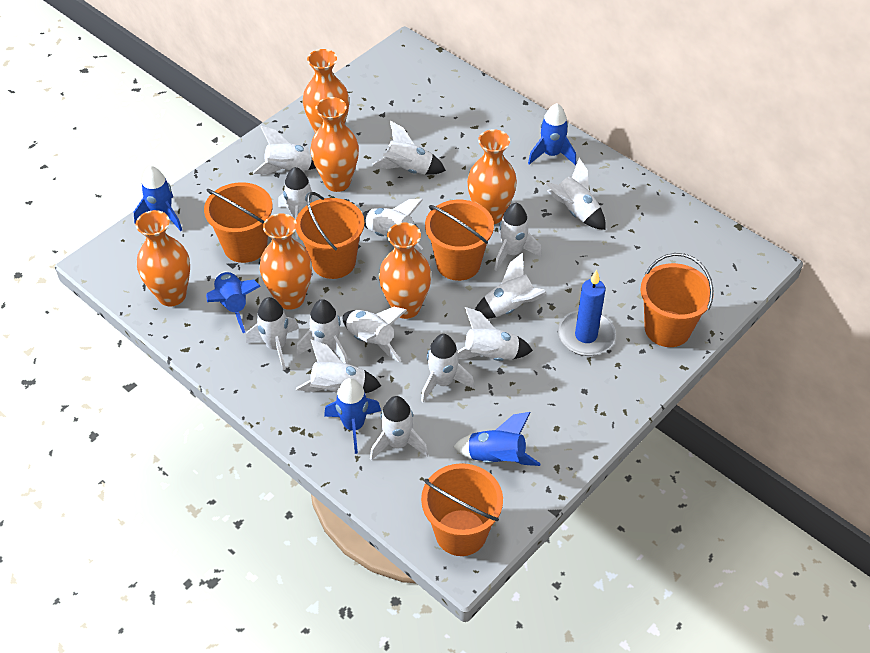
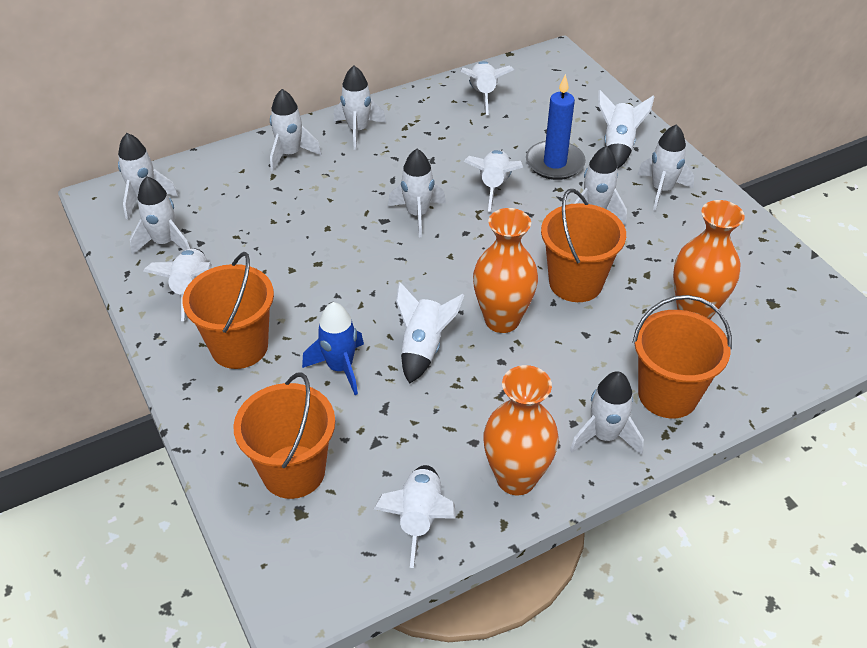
blue rocket: [134,166,182,231] [206,272,261,333] [324,378,381,454] [453,412,541,466] [528,103,576,165] = 5 -> [302,302,364,395] = 1
orange bucket: [204,182,273,263] [296,192,365,279] [421,463,503,556] [425,200,494,281] [640,253,713,347] = 5 -> [182,252,274,369] [233,372,335,499] [541,189,626,302] [632,295,732,419] = 4
orange vase: [135,210,190,306] [259,213,312,310] [303,49,349,133] [310,97,359,192] [379,222,432,319] [467,129,517,224] = 6 -> [473,208,538,333] [483,365,559,495] [673,200,745,320] = 3

